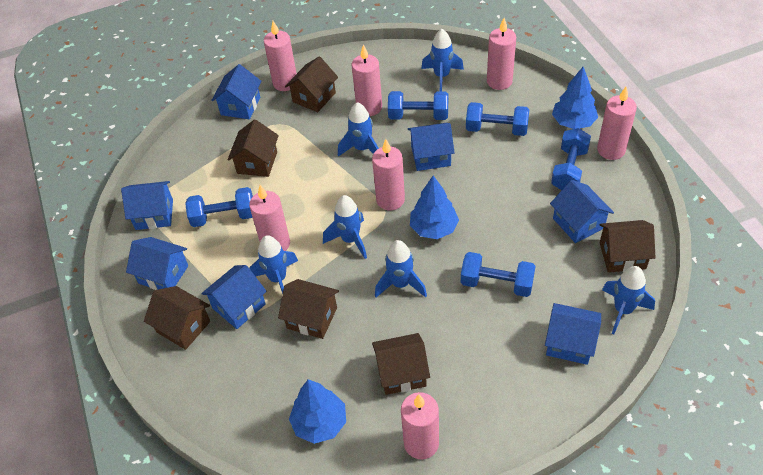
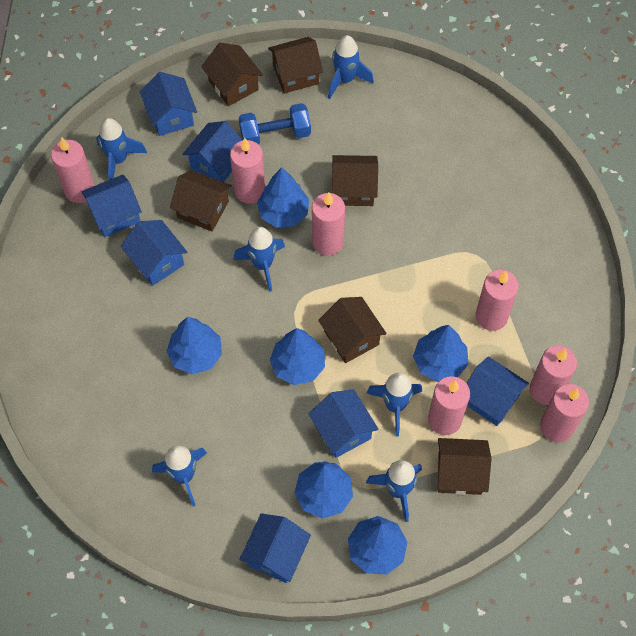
blue dumbbell: [185,187,253,227] [388,91,448,120] [461,252,536,297] [466,102,529,136] [551,128,591,190] = 5 -> [239,103,311,145] = 1
blue tree: [289,379,346,444] [410,175,459,239] [552,67,598,129] = 3 -> [167,317,222,374] [257,167,309,228] [270,328,325,385] [294,461,353,519] [348,516,407,574] [413,325,468,382] = 6

